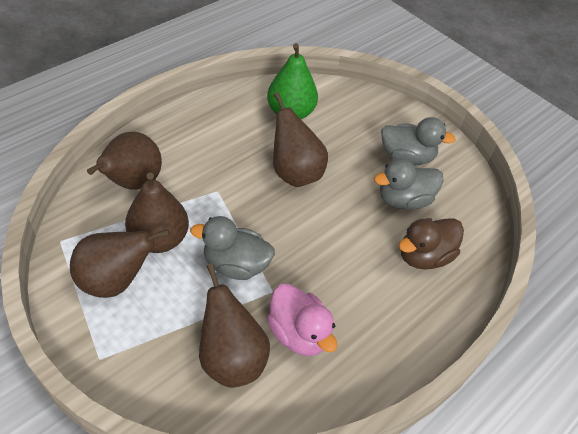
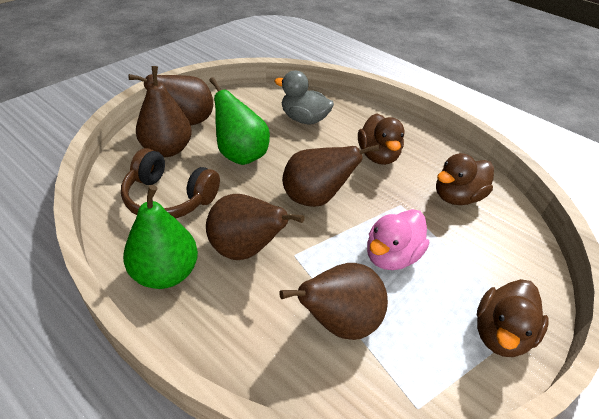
brown duck: [398,218,464,270] = 1 -> [358,113,405,165] [436,153,494,205] [477,279,549,357] = 3
brown headphones: none = 0 -> [121,148,220,219] = 1
green pear: [267,43,318,119] = 1 -> [123,185,198,289] [209,77,270,165] = 2
grey duck: [190,216,275,280] [374,159,444,210] [381,117,456,166] = 3 -> [274,71,334,125] = 1

